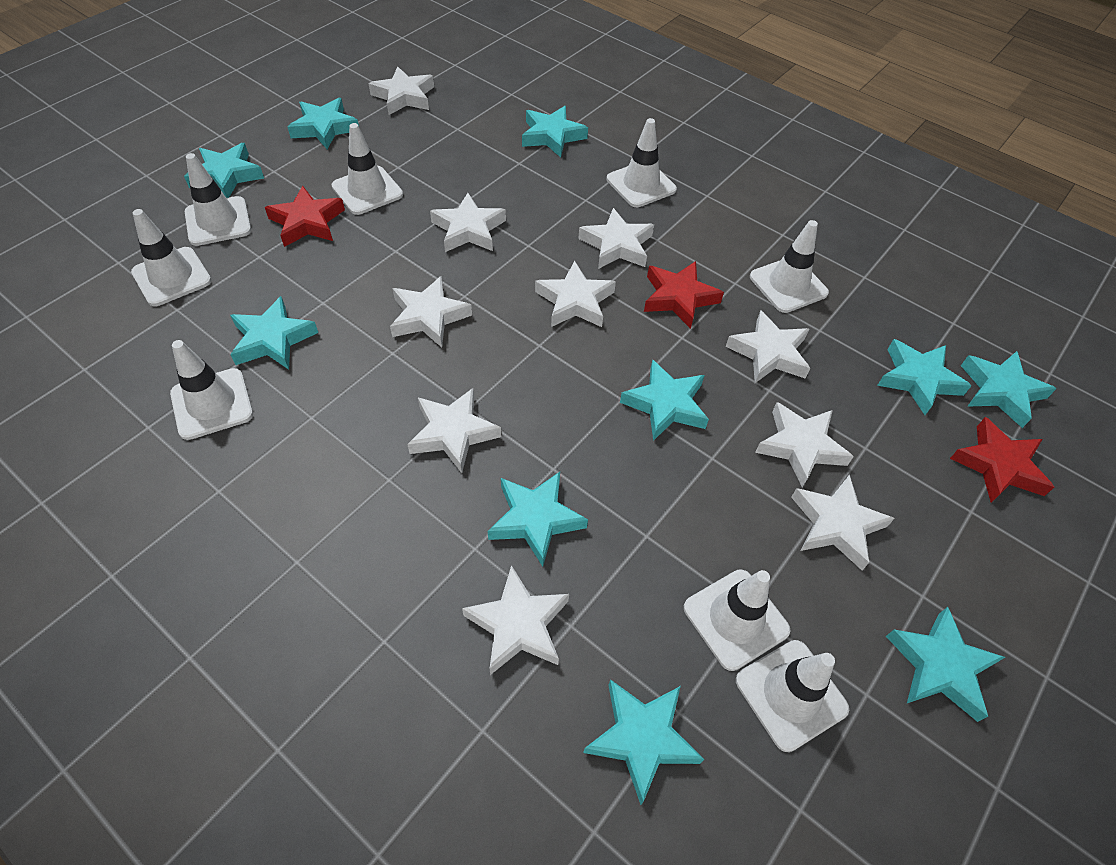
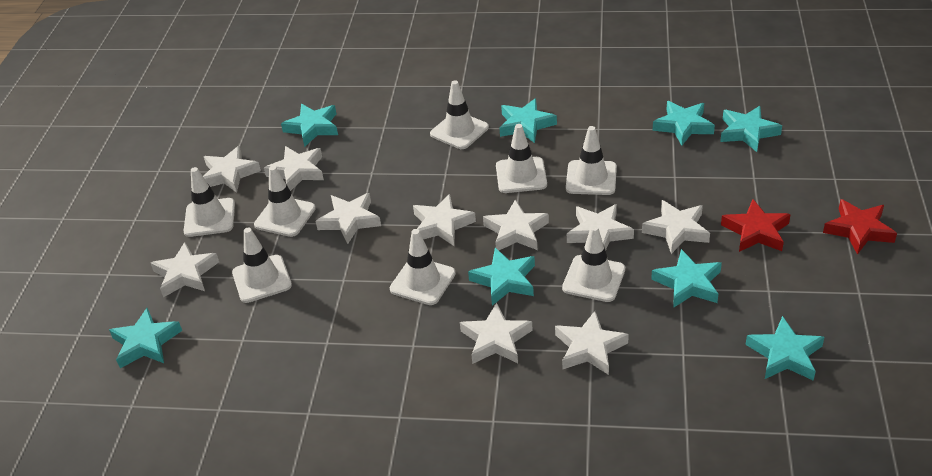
red star: [265,186,345,247] [644,261,724,329] [950,417,1054,503] = 3 -> [721,199,791,252] [823,199,897,255] = 2
turquoise star: [184,143,264,198] [230,296,318,370] [288,98,359,149] [488,472,588,567] [522,106,588,157] [583,679,704,805] [620,360,709,441] [877,339,972,415] [886,607,1005,722] [961,351,1056,428] = 10 -> [109,308,182,368] [281,104,338,147] [468,248,535,306] [499,98,557,143] [651,249,722,308] [653,101,715,146] [720,106,782,152] [745,316,824,381] = 8

